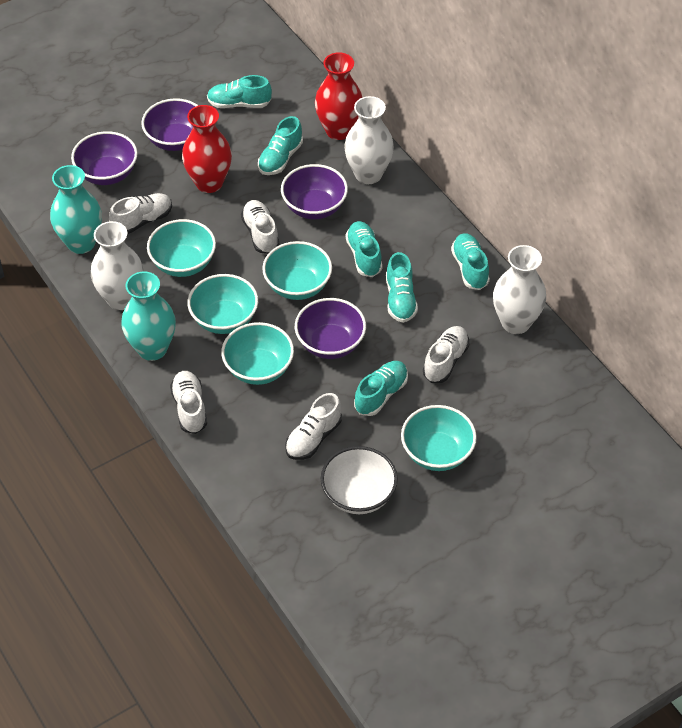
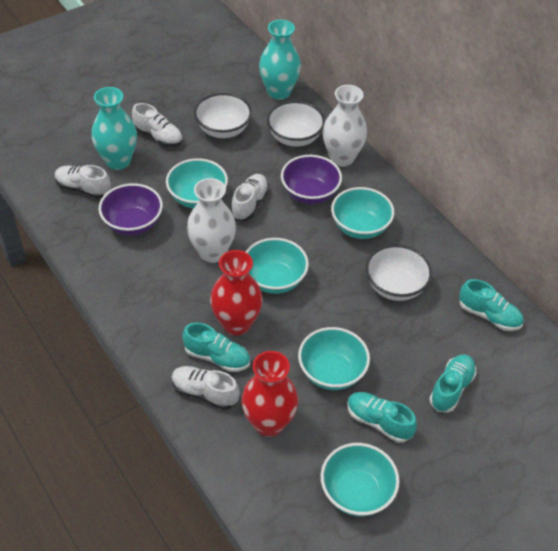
purple bowl: [71,131,138,185] [141,98,198,151] [281,164,348,219] [295,298,366,359] = 4 -> [99,183,163,236] [281,155,342,204] = 2
turquoise shoe: [207,75,272,108] [258,116,303,175] [345,221,382,277] [354,361,408,416] [386,252,418,323] [451,234,490,290] = 6 -> [182,323,250,372] [347,392,417,443] [429,354,476,412] [459,279,524,331] = 4
white bowl: [321,446,398,514] = 1 -> [194,93,252,138] [267,101,325,147] [366,245,432,301] = 3
white shoe: [109,193,172,234] [170,371,207,434] [241,200,279,254] [285,393,342,460] [423,326,469,383] = 5 -> [55,165,111,198] [132,103,183,147] [171,366,240,410] [231,174,269,221] = 4
white vase: [91,221,144,310] [344,96,394,184] [493,245,546,334] = 3 -> [187,178,236,263] [323,85,367,167] = 2

